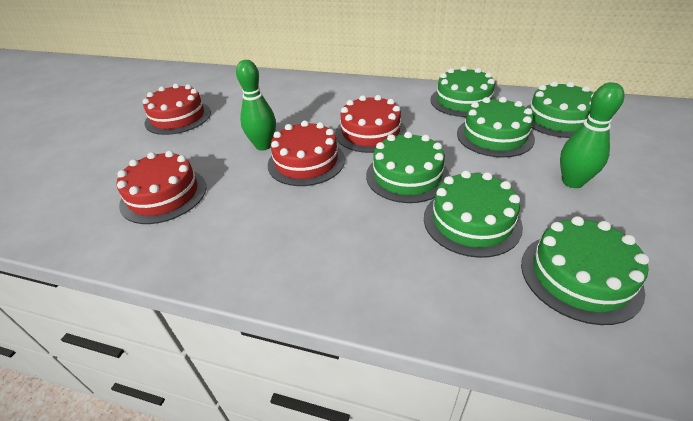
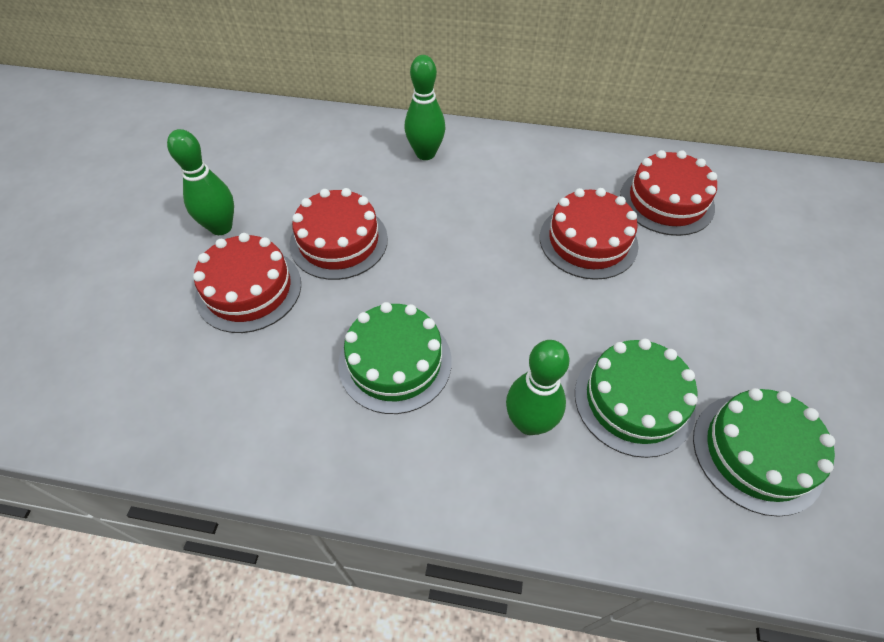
green bowling pin: [236,60,276,151] [560,82,624,188] = 2 -> [167,129,234,235] [404,55,446,160] [506,340,570,435] = 3
green cake: [366,132,450,203] [424,170,523,258] [430,66,496,117] [457,97,535,158] [521,216,649,325] [526,81,594,138] = 6 -> [338,302,452,414] [575,339,698,458] [693,388,835,517] = 3

